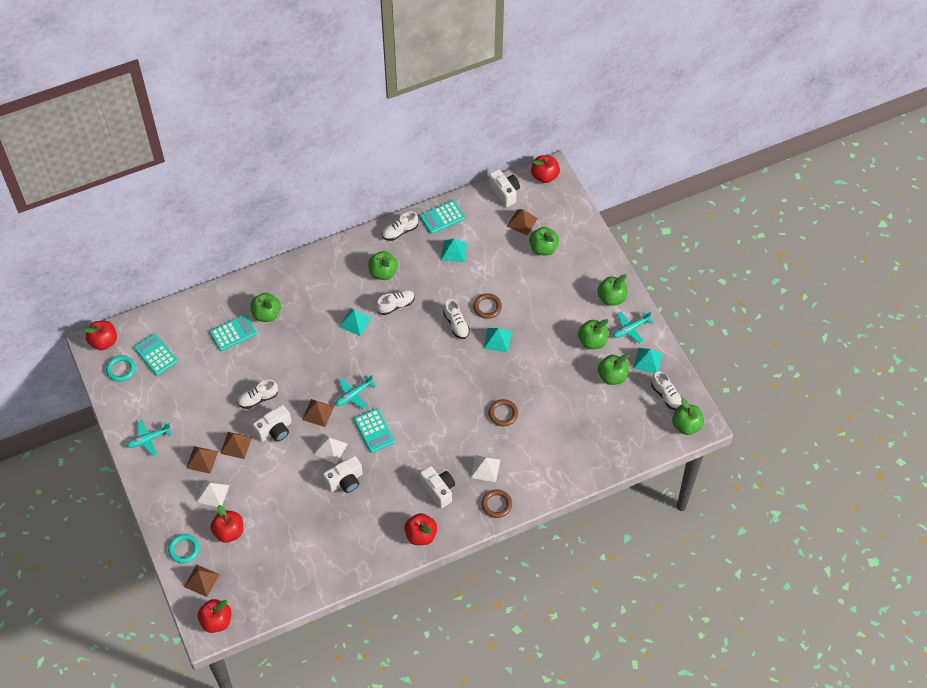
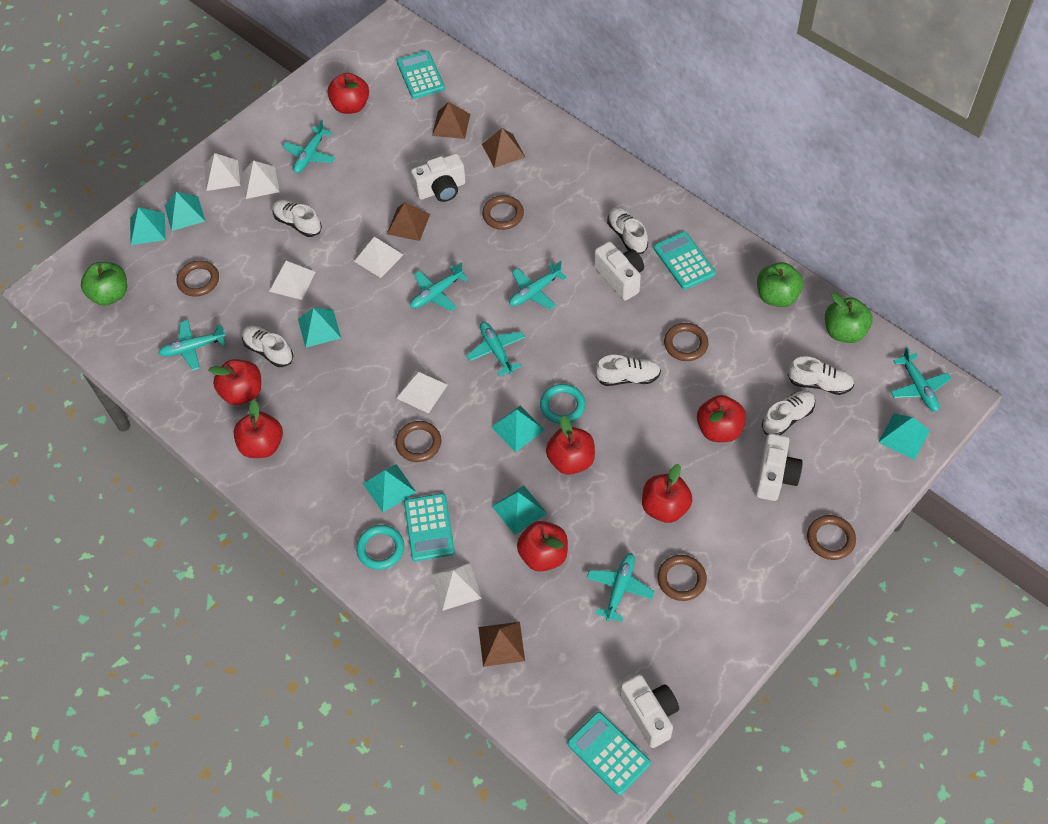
brown pyramid: [184,565,220,597] [186,446,218,474] [220,432,252,459] [302,399,334,427] [507,209,538,236] = 5 -> [387,202,430,241] [432,102,470,139] [479,622,525,667] [482,128,525,168] = 4
brown ring: [473,293,502,319] [481,489,512,518] [488,399,518,426] = 3 -> [176,261,219,297] [395,421,441,462] [482,195,524,230] [657,555,707,601] [664,323,709,361] [807,515,856,560] = 6
green apple: [250,293,281,322] [368,251,398,280] [529,227,559,255] [578,319,609,349] [597,274,627,306] [598,354,629,385] [672,398,704,435] = 7 -> [81,262,127,306] [757,262,803,307] [825,293,873,343] = 3
red apple: [83,321,117,350] [198,599,231,633] [210,505,243,543] [404,513,437,545] [531,155,560,183] = 5 -> [208,359,261,405] [233,400,283,458] [328,73,369,114] [517,521,568,572] [546,416,595,475] [642,464,693,523] [697,395,746,442] = 7
turquoise plane: [127,420,172,456] [336,375,376,409] [613,311,653,344] = 3 -> [158,320,226,371] [283,119,335,173] [410,263,468,311] [466,322,525,376] [509,261,567,310] [587,553,655,622] [890,347,951,412] = 7
turquoise pyramid: [339,308,372,336] [441,239,467,262] [484,328,512,352] [633,348,662,374] = 4 -> [130,207,166,245] [165,192,205,231] [298,308,341,348] [363,464,417,512] [491,406,545,452] [492,485,547,535] [878,414,930,460] = 7
white pyramid: [197,480,229,507] [314,434,348,464] [471,455,500,482] = 3 -> [204,153,240,191] [241,160,280,199] [269,261,316,300] [354,237,403,278] [397,370,448,414] [431,563,482,611] = 6
white shoe: [237,380,278,409] [376,290,415,315] [382,211,418,241] [443,299,470,339] [651,372,682,410] = 5 -> [242,326,293,367] [273,199,322,237] [596,355,661,386] [607,207,648,254] [762,391,815,435] [788,356,854,395] = 6

